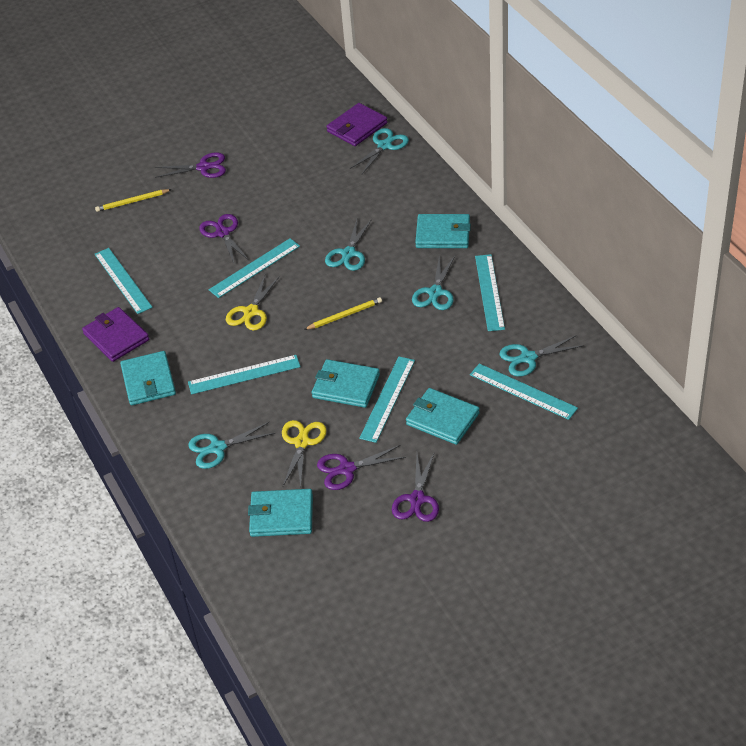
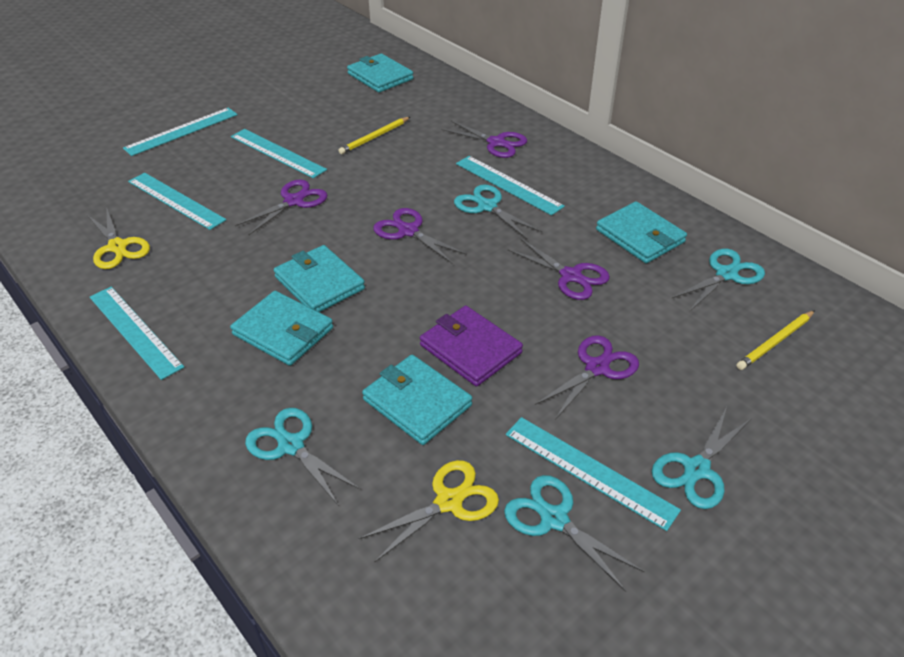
purple scissors: [155,152,226,178] [199,214,249,263] [317,445,406,490] [392,452,439,522] = 4 -> [235,179,328,235] [373,208,467,263] [441,121,527,158] [507,238,610,300] [535,335,639,420] = 5
purple wallet: [82,307,149,362] [326,103,387,146] = 2 -> [420,306,523,387] = 1

